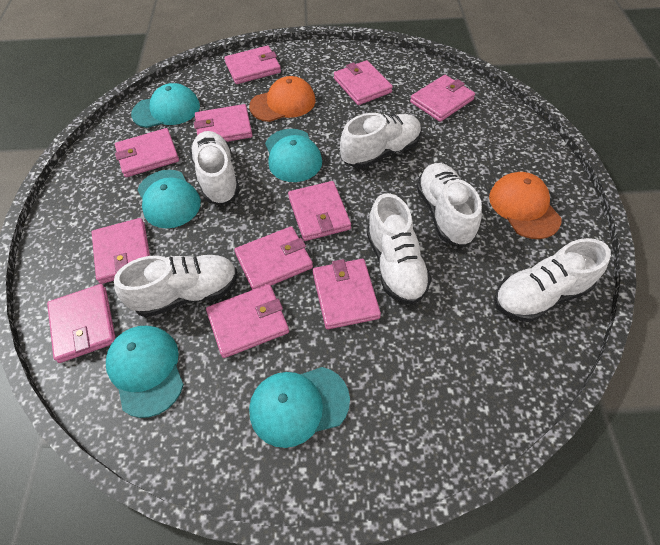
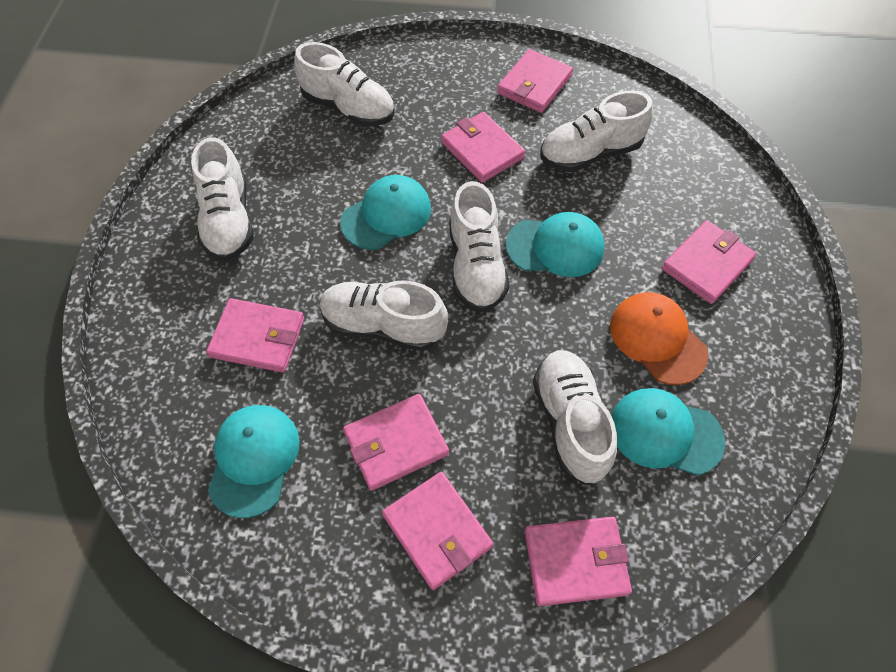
orange cap: [249,76,315,122] [489,172,562,239] = 2 -> [610,292,708,385] = 1
pink wallet: [47,284,116,363] [92,218,150,284] [115,128,179,177] [194,104,252,142] [206,284,289,358] [224,46,281,84] [234,226,313,290] [288,181,351,241] [313,259,381,329] [334,60,393,105] [410,75,475,122] = 11 -> [206,298,304,373] [343,394,449,491] [382,472,494,590] [441,112,526,183] [497,49,573,113] [525,517,632,606] [662,220,757,304] = 7
turquoise cap: [106,326,184,418] [131,83,200,128] [137,170,201,228] [249,367,350,448] [265,129,322,182] = 5 -> [208,405,300,518] [340,175,431,250] [506,212,605,277] [611,388,725,476] = 4

